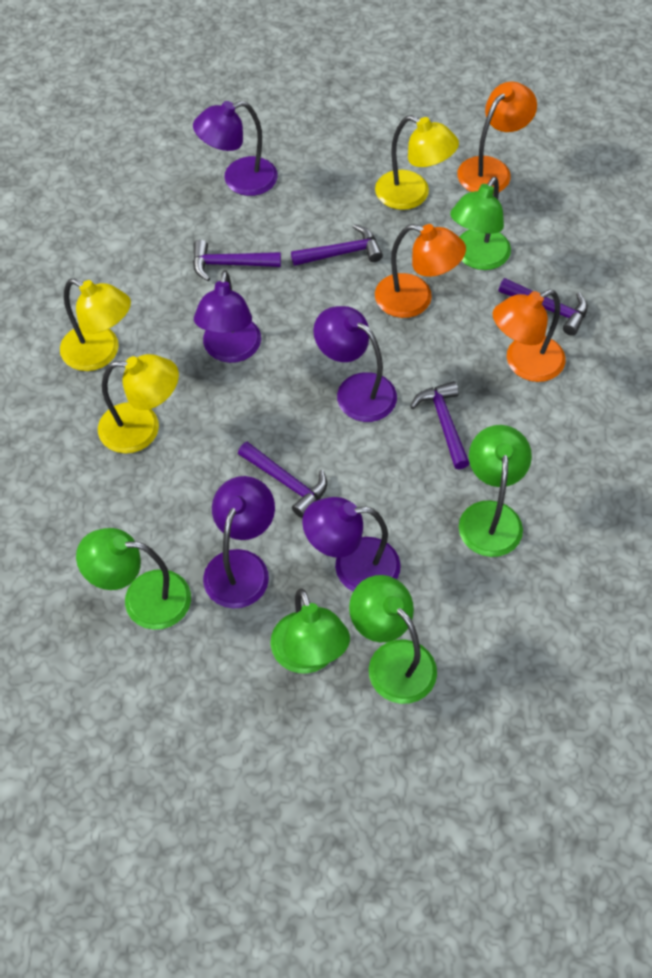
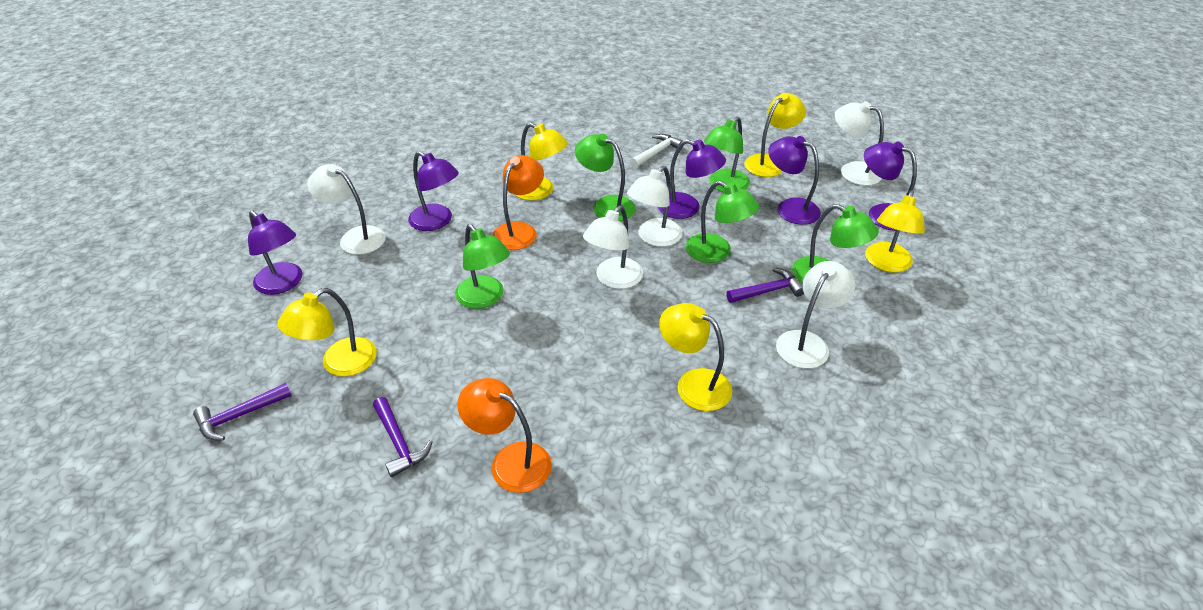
orange lamp: [375,224,466,318] [457,82,537,194] [493,290,566,382] = 3 -> [457,378,552,493] [492,155,544,250] = 2
purple hammer: [193,240,281,281] [238,442,327,518] [291,224,383,266] [410,381,470,469] [498,278,588,336] = 5 -> [193,383,292,440] [373,397,433,477] [726,268,804,303] = 3
white hammer: none = 0 -> [630,134,683,168] = 1
white lamp: none = 0 -> [307,164,386,255] [583,206,643,289] [627,166,682,247] [776,261,855,369] [835,101,884,186] = 5
yellow lamp: [60,279,131,371] [98,354,179,454] [375,115,459,210] = 3 -> [277,288,377,377] [516,123,568,201] [659,303,732,411] [744,93,806,177] [865,190,925,273] = 5

